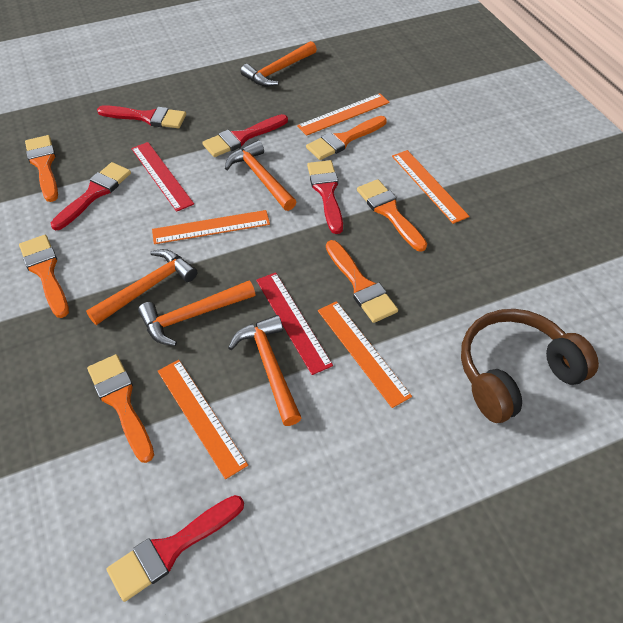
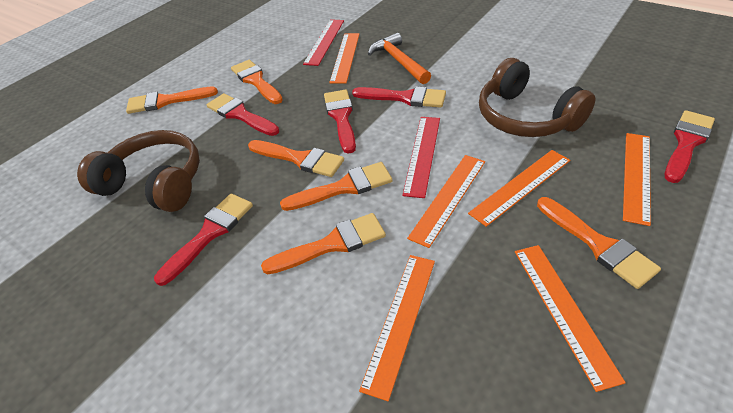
brown headphones: [461,309,599,423] = 1 -> [77,130,200,212] [479,58,595,137] = 2
orange hammer: [86,249,197,325] [138,281,255,346] [225,140,296,211] [228,315,301,426] [241,41,317,86] = 5 -> [368,33,431,84] = 1
orange ruler: [152,210,270,244] [158,360,248,479] [297,93,390,136] [318,301,412,408] [392,150,470,224] = 5 -> [329,33,359,84] [359,255,435,401] [407,155,485,248] [468,150,570,227] [515,245,626,392] [623,133,651,226] = 6

